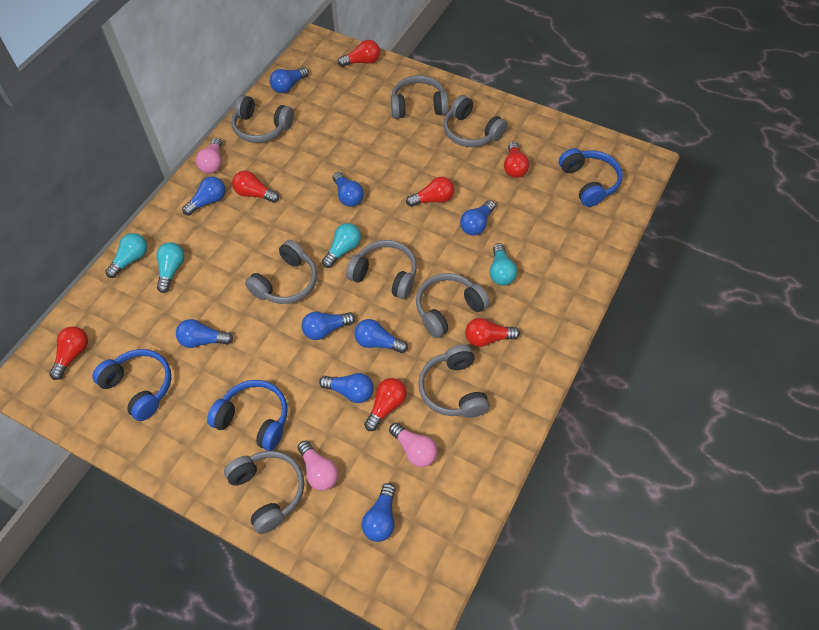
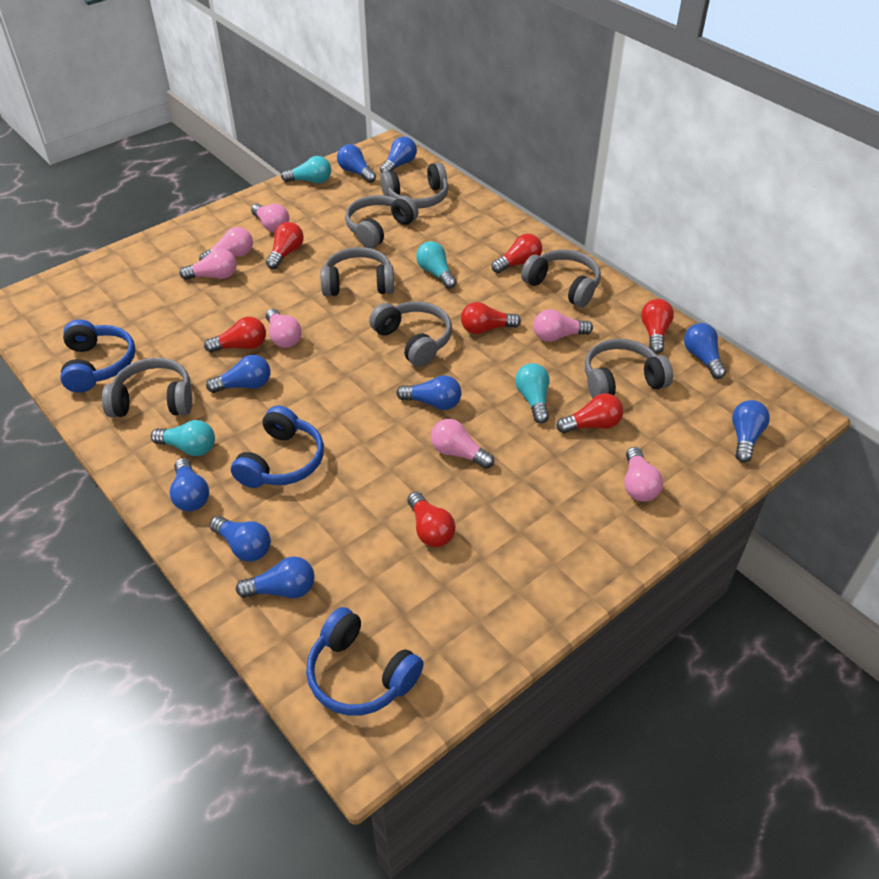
grey headphones: [224,451,304,534] [231,95,294,143] [245,240,317,304] [346,240,417,299] [391,75,449,119] [416,273,490,338] [418,344,490,418] [443,95,507,147] = 8 -> [102,358,192,418] [321,247,394,297] [345,195,418,248] [369,301,452,367] [381,163,449,208] [521,250,601,307] [585,339,673,398] = 7
pink light bulb: [196,138,222,174] [298,441,338,491] [389,423,437,467] = 3 -> [180,249,237,280] [199,227,253,260] [251,204,289,233] [266,309,302,348] [431,419,494,469] [533,309,593,342] [624,447,663,502] = 7

